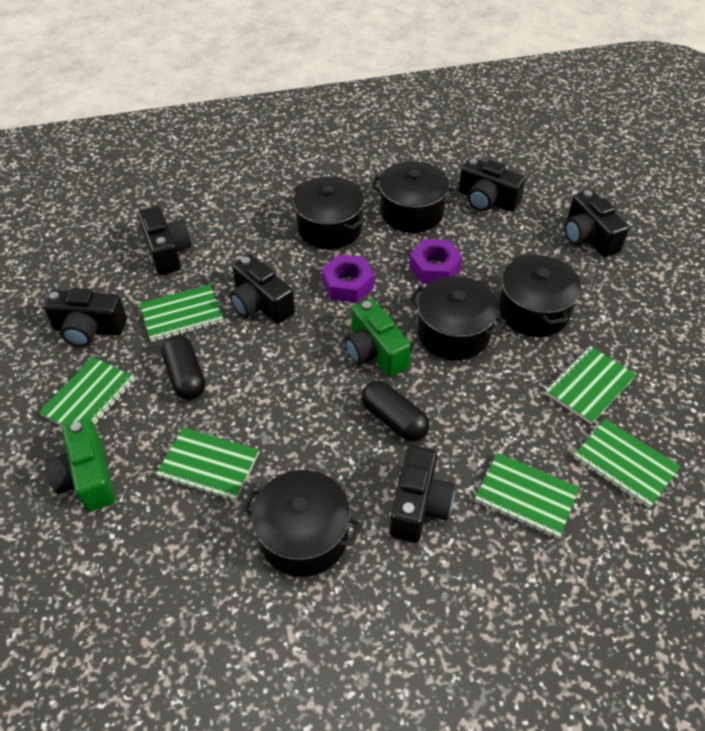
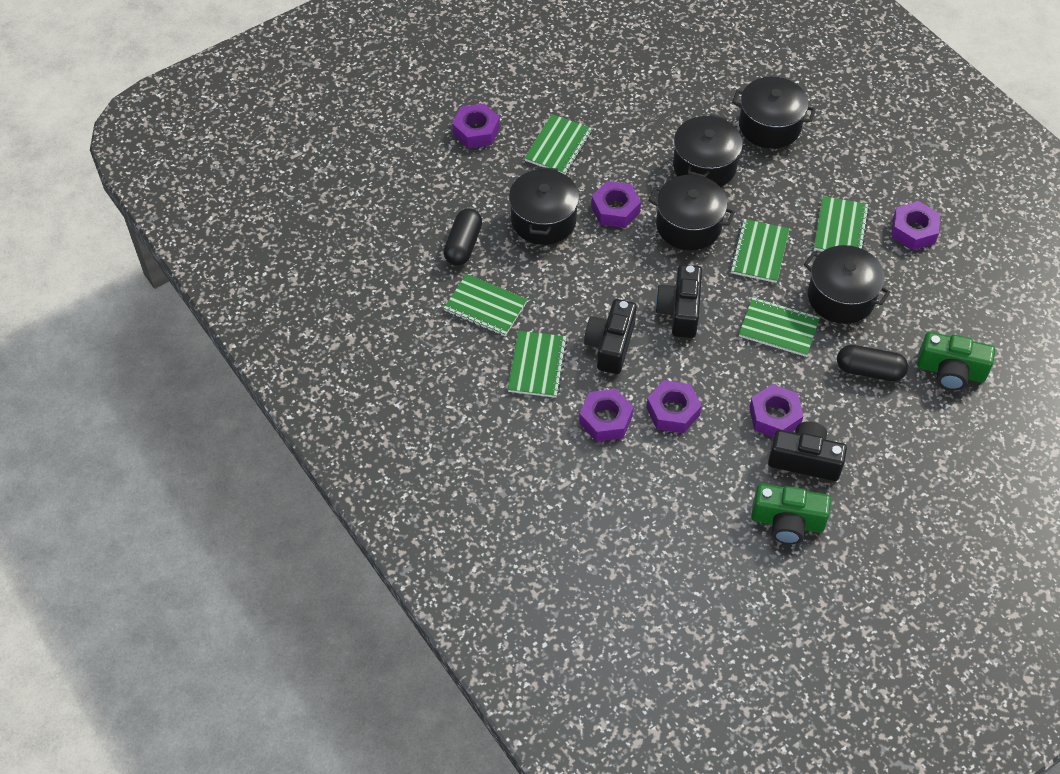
black camera: [43,288,127,347] [137,206,192,275] [230,254,295,324] [389,445,455,543] [458,157,526,212] [565,190,629,257] = 6 -> [584,299,637,374] [655,265,702,338] [768,421,847,481] = 3
purple nut: [322,254,374,303] [409,239,463,284] = 2 -> [452,104,500,148] [579,389,633,442] [591,181,641,228] [646,380,702,433] [749,384,803,437] [891,201,940,250] = 6

